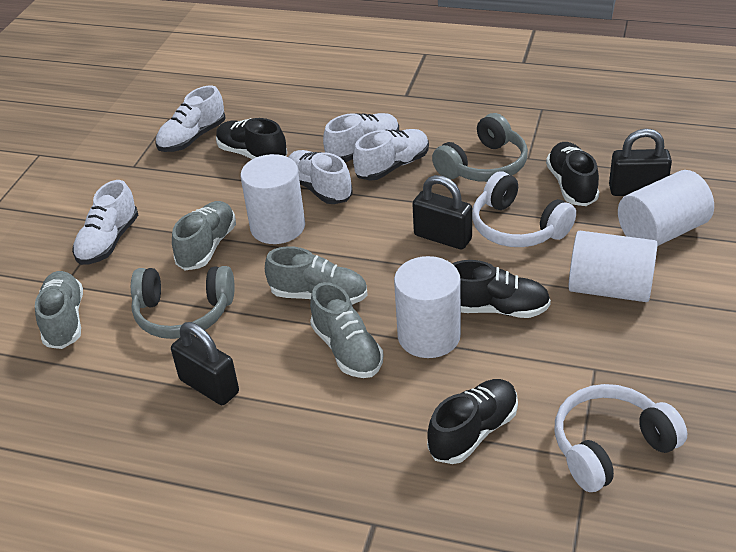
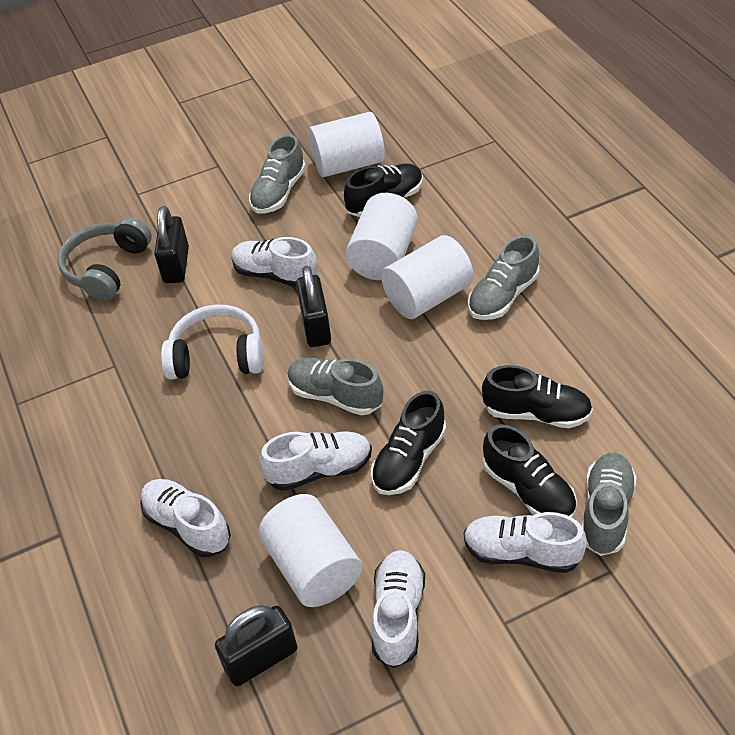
grey headphones: [131,266,235,339] [432,113,528,182] = 2 -> [58,217,152,301] = 1
white headphones: [472,171,576,247] [554,384,687,492] = 2 -> [161,305,264,380] = 1

